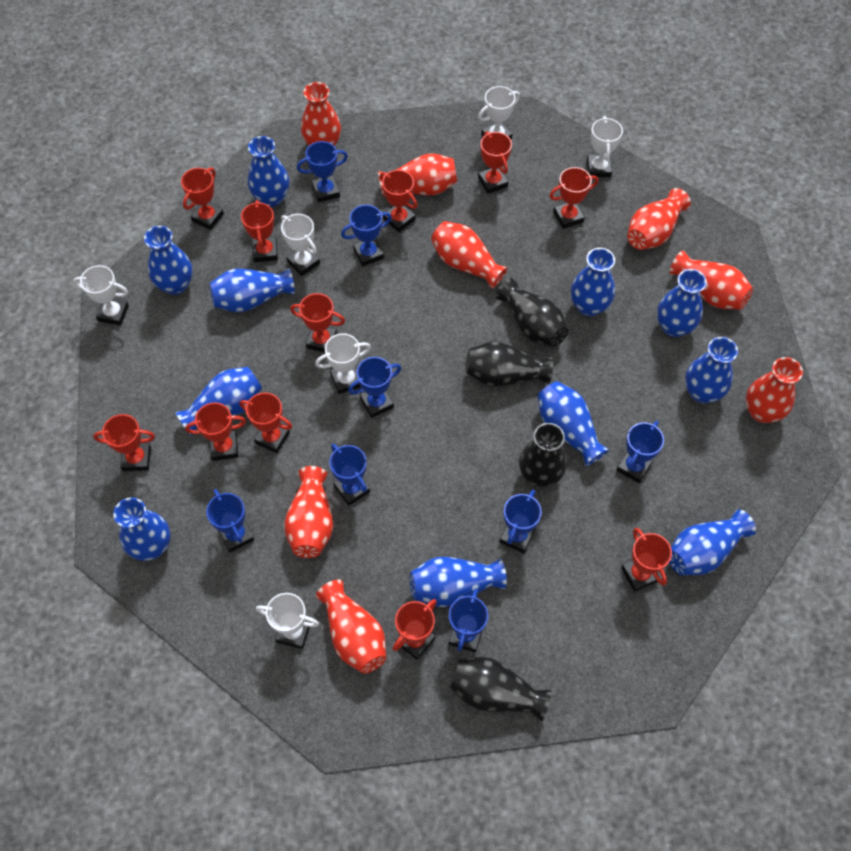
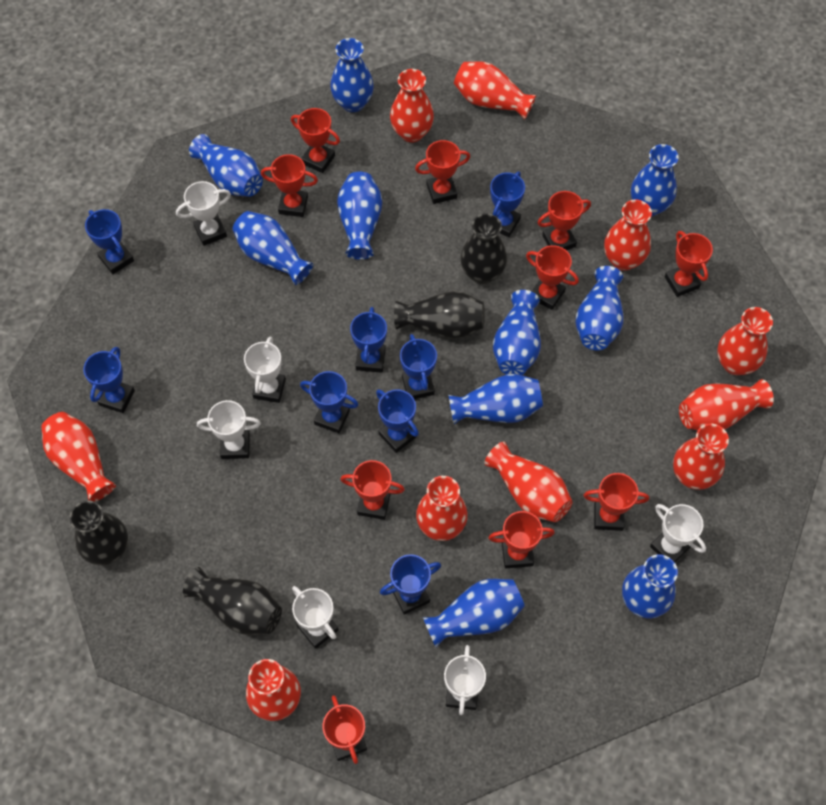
blue vase: [113,497,170,561] [144,226,193,295] [175,367,262,436] [209,268,295,312] [248,136,289,207] [410,557,507,607] [537,381,609,466] [571,248,615,316] [657,269,707,337] [669,509,756,575] [685,337,738,403] = 11 -> [189,134,263,197] [232,211,313,285] [330,38,374,112] [337,172,382,260] [423,579,525,647] [449,374,543,424] [493,290,541,375] [576,266,623,350] [622,554,678,619] [631,144,679,216] = 10
red trophy: [93,414,155,471] [181,168,224,230] [185,403,246,461] [240,392,292,453] [241,200,278,262] [290,293,345,352] [380,170,418,232] [393,599,437,660] [478,131,512,194] [549,167,598,229] [621,528,672,592] = 11 -> [261,154,318,217] [291,108,340,173] [323,695,367,764] [340,460,405,520] [415,140,470,204] [488,511,555,568] [526,245,579,310] [538,191,591,250] [583,473,649,531] [665,231,713,297] = 10
red vase: [284,466,333,558] [301,82,341,146] [316,580,386,674] [378,154,457,196] [431,221,508,289] [627,188,691,250] [670,250,753,310] [746,357,803,423] = 8 -> [41,412,116,502] [246,659,301,721] [390,69,434,142] [416,476,468,541] [454,61,536,120] [484,442,573,522] [604,200,652,271] [673,424,729,490] [679,379,774,431] [717,307,773,375] = 10

